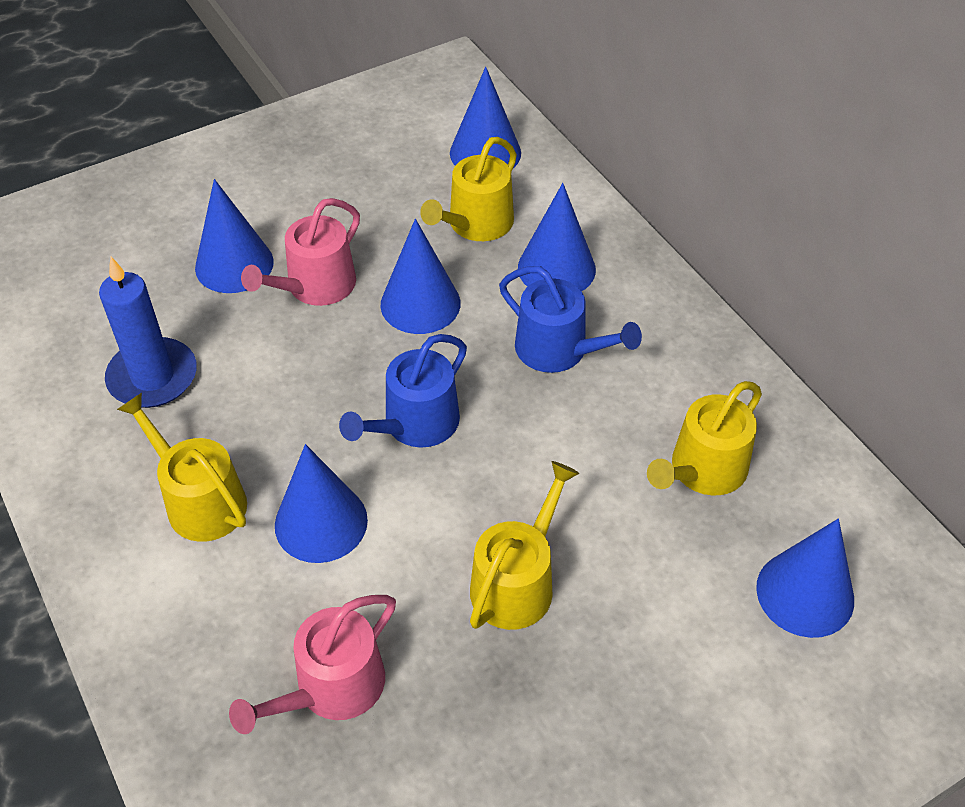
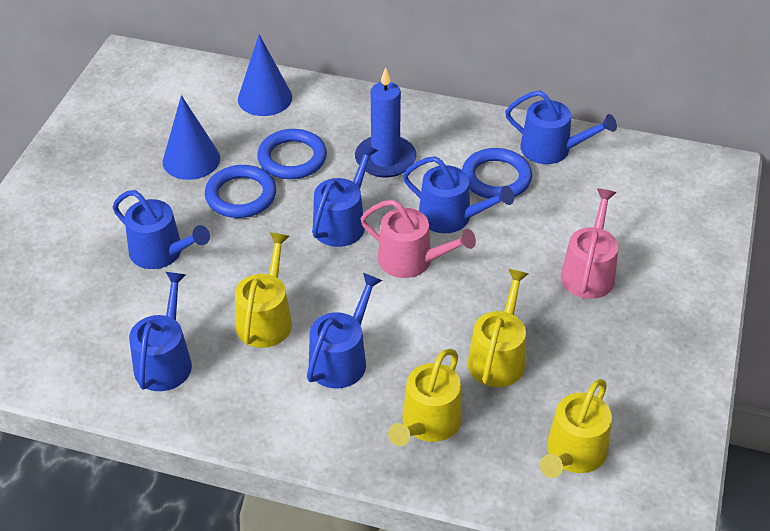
blue cone: [195,179,274,293] [275,444,368,563] [380,219,460,334] [450,67,521,168] [518,183,596,291] [756,519,854,638] = 6 -> [163,95,220,180] [238,34,292,116] = 2
blue ring: none = 0 -> [205,165,276,218] [257,129,327,179] [462,148,532,199] = 3
blue watering can: [339,334,467,447] [499,266,642,373] = 2 -> [112,190,210,269] [129,272,192,391] [307,273,382,389] [312,144,378,247] [403,156,514,233] [505,90,617,164] = 6

